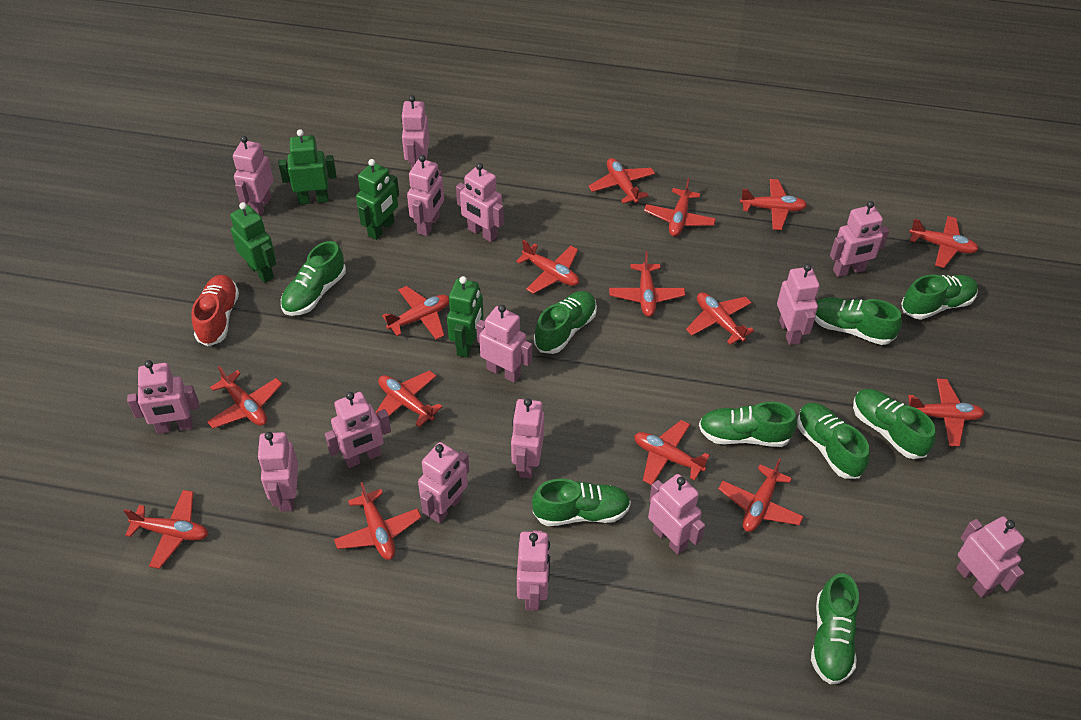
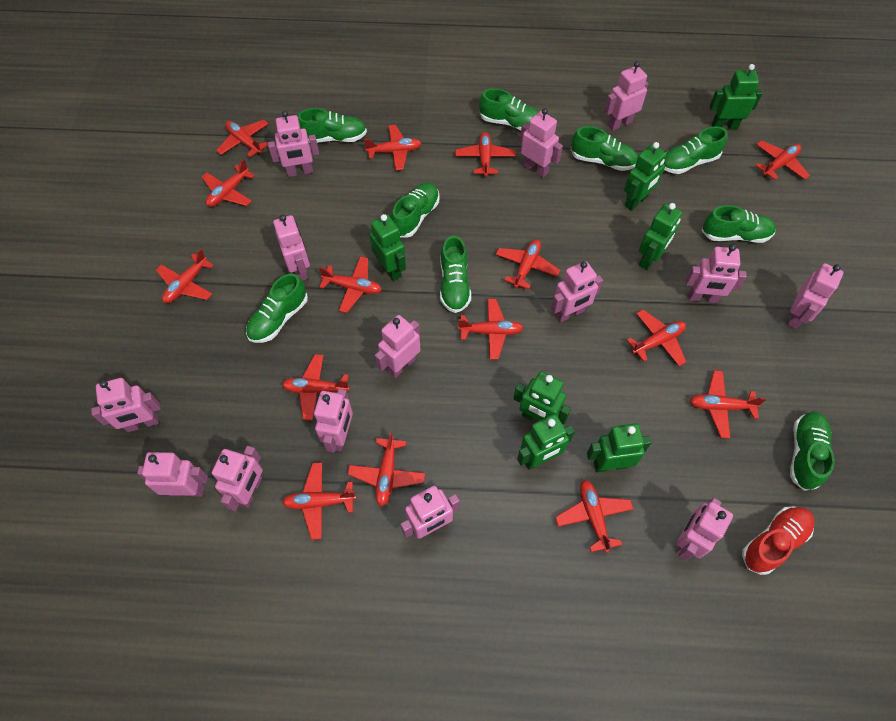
green robot: [230,202,276,283] [279,129,336,205] [356,159,399,240] [447,276,484,358] = 4 -> [369,214,406,281] [513,371,571,424] [517,414,575,470] [587,423,652,472] [624,142,667,211] [639,203,682,270] [710,64,763,130] = 7
pink robot: [127,360,199,434] [233,136,273,216] [257,432,298,512] [325,392,391,468] [401,95,429,169] [407,155,444,236] [418,442,470,523] [456,163,504,242] [476,305,532,383] [511,398,544,479] [517,530,550,611] [648,474,705,555] [777,264,820,345] [830,201,889,277] [956,516,1025,598] = 15 -> [91,378,161,432] [137,452,208,497] [212,446,263,511] [268,111,319,177] [273,215,310,280] [314,389,353,453] [375,315,421,378] [401,486,460,539] [520,108,563,178] [551,261,603,323] [604,61,649,131] [676,498,733,560] [686,244,747,303] [787,263,844,329] = 14

